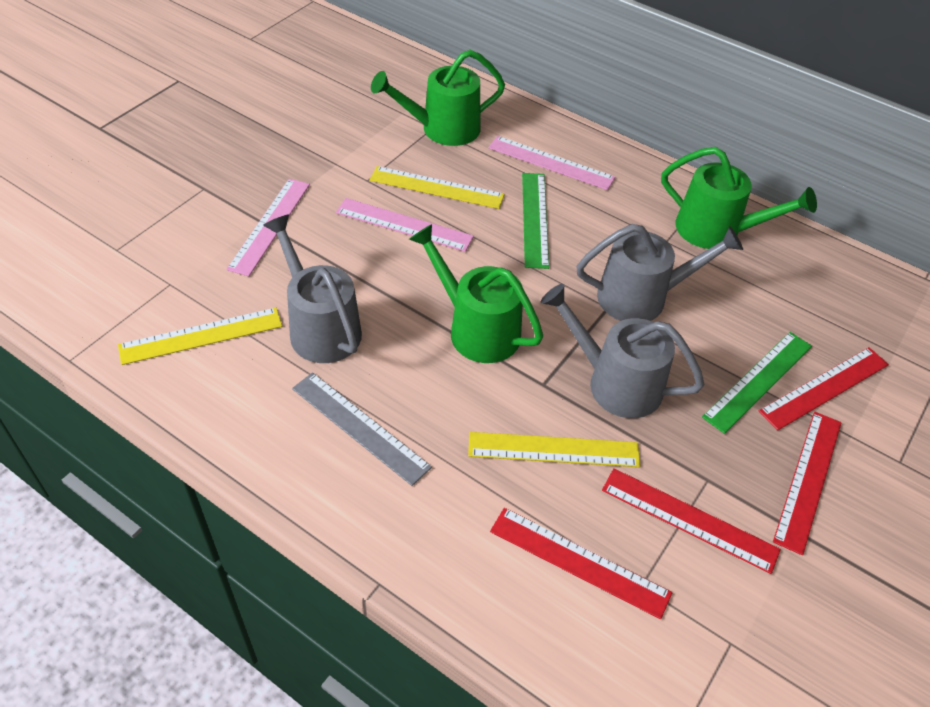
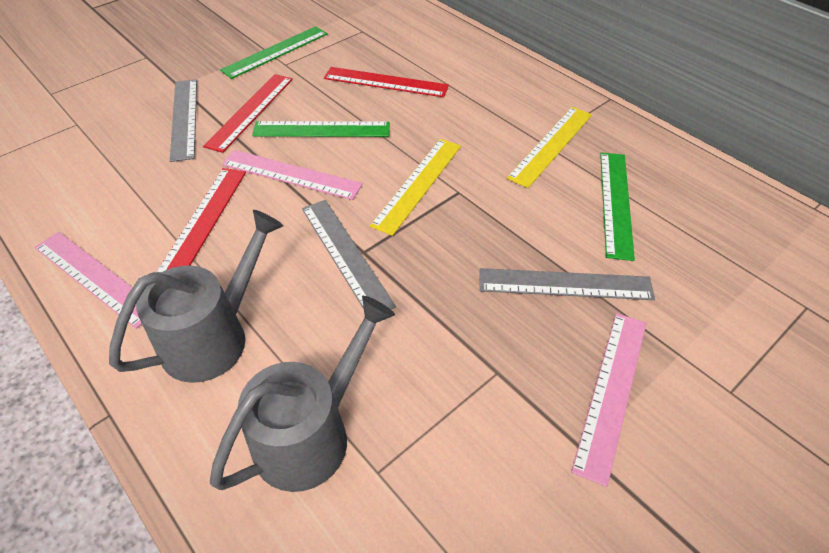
green ruler: [522,173,549,269] [702,332,812,434] = 2 -> [220,26,328,79] [252,121,390,137] [600,152,635,261] = 3
green watering can: [371,50,505,146] [409,224,543,363] [661,147,817,249] = 3 -> none = 0
grey ruler: [292,372,432,486] = 1 -> [170,79,197,162] [302,200,396,309] [480,268,655,300] = 3
grey watering can: [263,214,362,363] [541,284,705,418] [576,224,743,321] = 3 -> [109,210,283,383] [210,296,395,492] = 2
red ruler: [490,508,672,619] [602,468,781,574] [759,347,889,430] [773,412,842,555] = 4 -> [156,168,246,273] [203,74,293,153] [324,67,449,97] = 3
yellow ruler: [118,308,282,365] [370,166,505,209] [468,432,640,467] = 3 -> [370,139,461,236] [507,107,592,188] = 2

